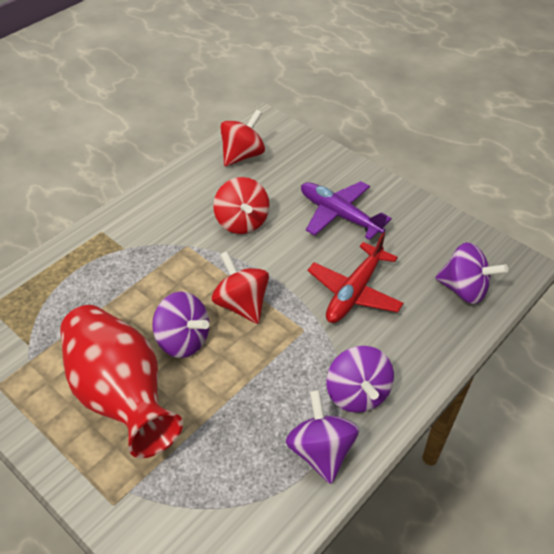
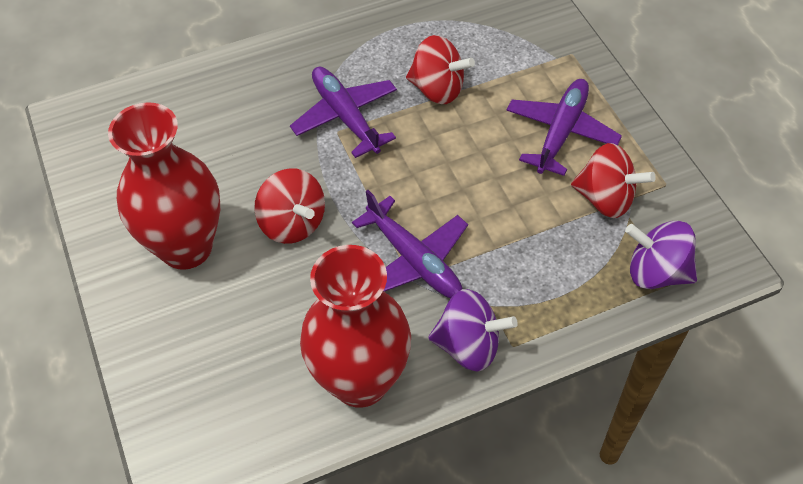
purple plane: [301,181,392,240] = 1 -> [290,67,397,158] [352,190,468,298] [506,79,622,176] = 3
purple spinning top: [152,291,209,358] [286,390,359,484] [326,346,394,413] [435,242,508,304] = 4 -> [428,289,518,372] [625,221,697,289] = 2
red plane: [308,232,404,323] = 1 -> none = 0
red vase: [60,305,183,458] = 1 -> [108,102,220,270] [300,245,411,408] = 2

